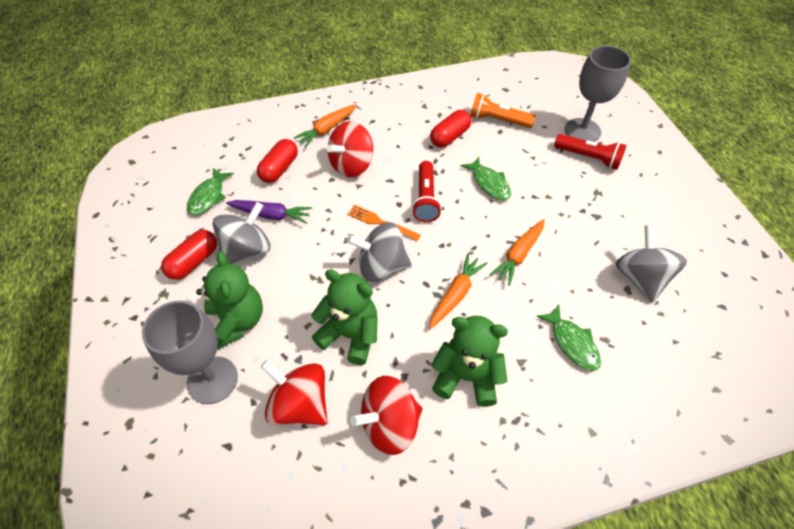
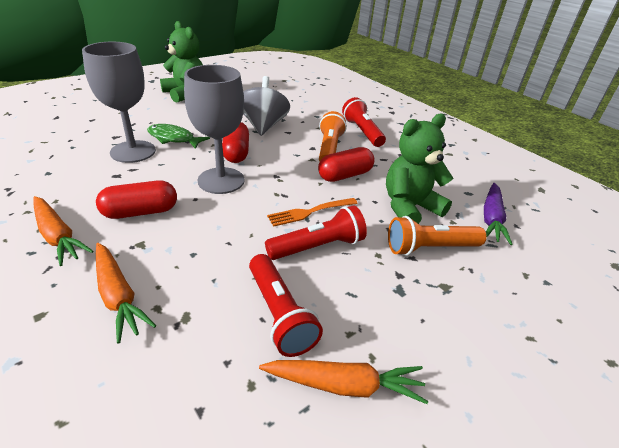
green fish: [187,168,234,215] [460,157,511,200] [536,305,601,371] = 3 -> [147,124,210,149] = 1
green teddy bear: [196,252,263,349] [311,269,378,365] [431,316,508,407] = 3 -> [160,21,203,103] [386,113,453,224] = 2
grey spinning top: [212,202,270,264] [347,222,412,282] [616,225,687,303] = 3 -> [243,76,290,136] = 1
orange flashlight: [470,93,536,128] = 1 -> [319,111,347,162] [388,216,487,256] = 2
red flashlight: [412,161,442,222] [554,134,627,170] = 2 -> [249,254,323,357] [265,205,367,260] [342,97,386,147] = 3
red spinning top: [260,360,327,425] [327,121,373,178] [350,376,422,455] = 3 -> none = 0

